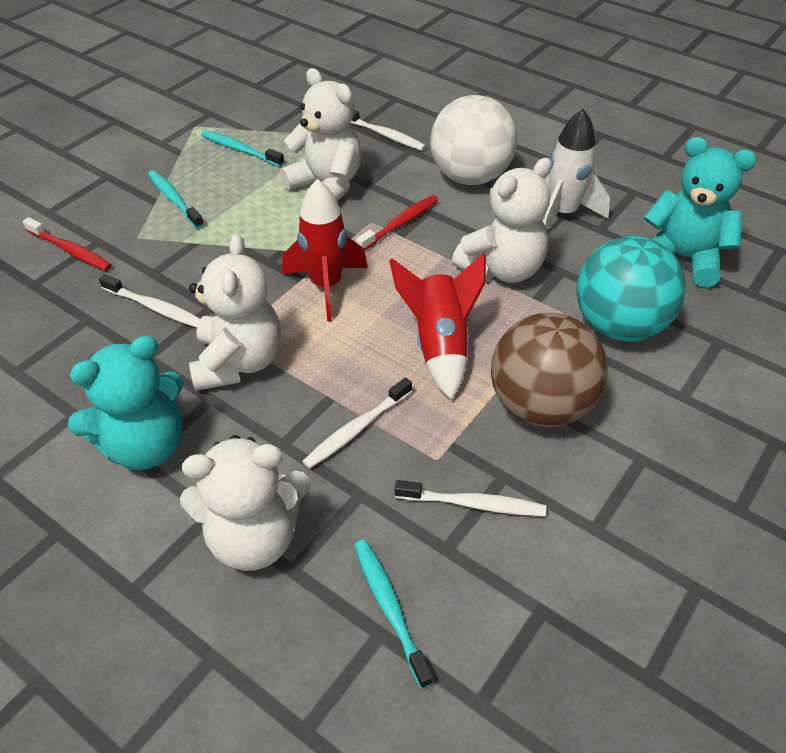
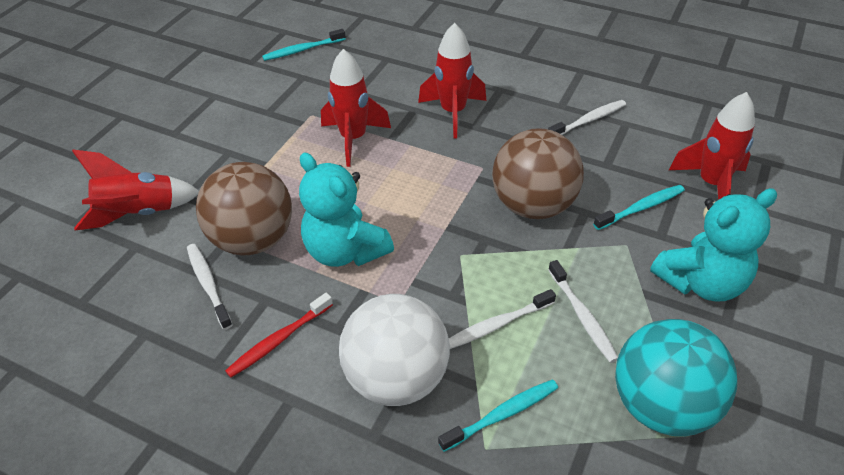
brown ball: [491,313,608,428] = 1 -> [196,162,292,255] [492,128,584,219] = 2
red rocket: [282,179,368,321] [389,252,486,400] = 2 -> [72,149,199,230] [321,49,391,167] [418,23,486,138] [669,92,755,200] = 4
red toothbrush: [23,217,112,271] [356,195,438,251] = 2 -> [225,293,333,378] = 1
white rocket: [543,109,610,230] = 1 -> none = 0
white teddy bear: [180,435,310,571] [189,234,281,391] [280,68,362,202] [452,158,552,283] = 4 -> none = 0

